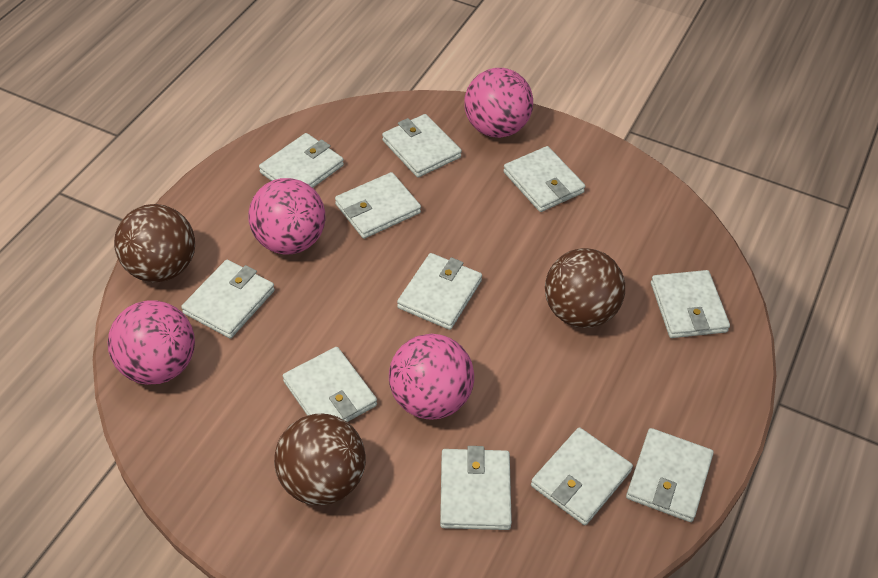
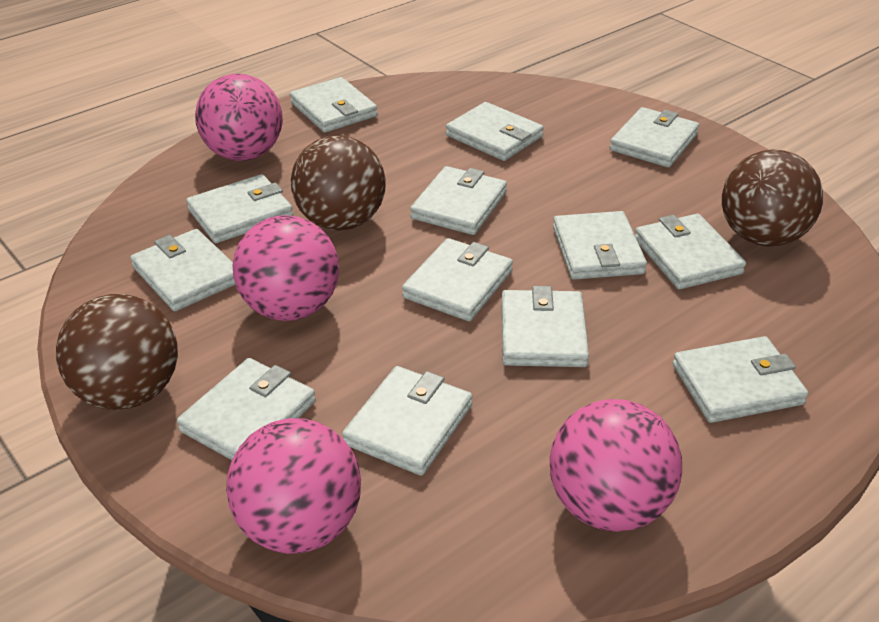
white wallet: [181,260,275,338] [259,133,344,188] [283,347,377,422] [335,172,421,239] [382,114,462,177] [397,253,482,330] [440,446,512,530] [503,146,585,212] [531,427,633,525] [626,428,714,522] [651,270,730,338] = 11 -> [130,229,236,311] [177,358,316,460] [186,174,293,243] [290,77,378,133] [342,366,472,476] [402,238,513,321] [410,166,507,235] [446,102,544,161] [501,286,589,367] [553,211,647,280] [610,107,699,168] [635,214,746,289] [673,336,808,423] = 13

